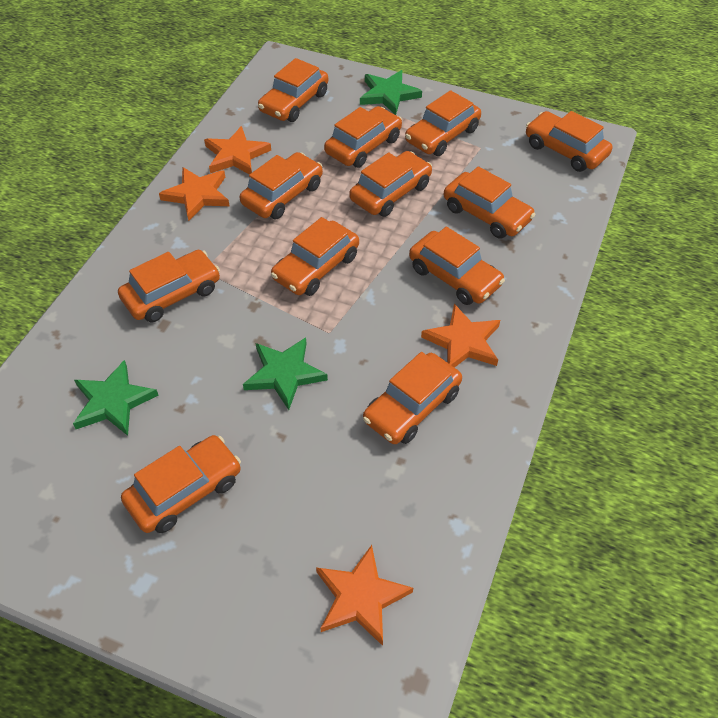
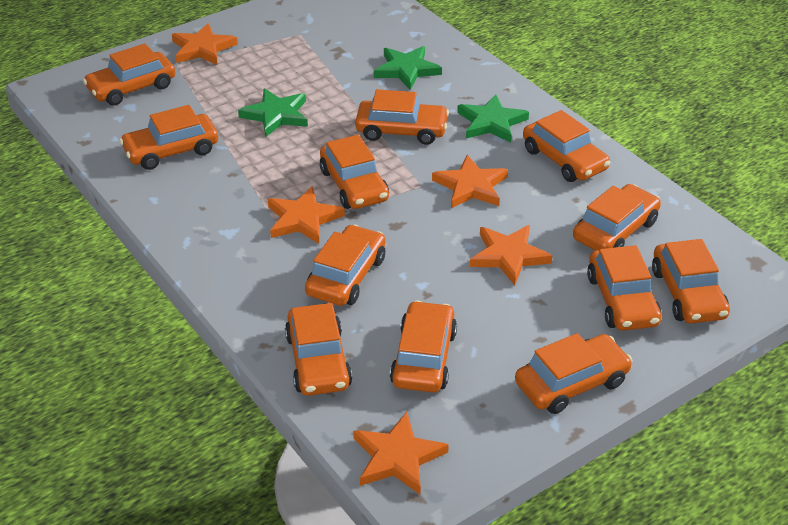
orange star: [159,167,229,221] [204,126,271,175] [316,545,413,646] [421,304,500,368] = 4 -> [172,23,238,65] [268,186,345,244] [353,412,449,494] [432,155,508,208] [470,225,552,285] = 5

